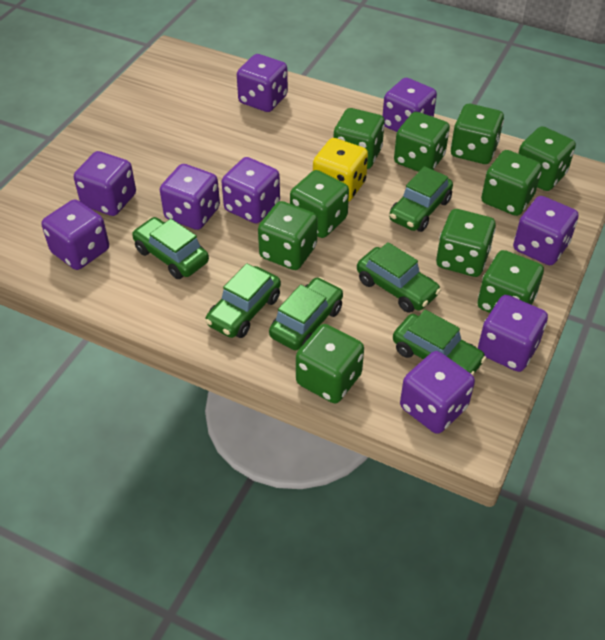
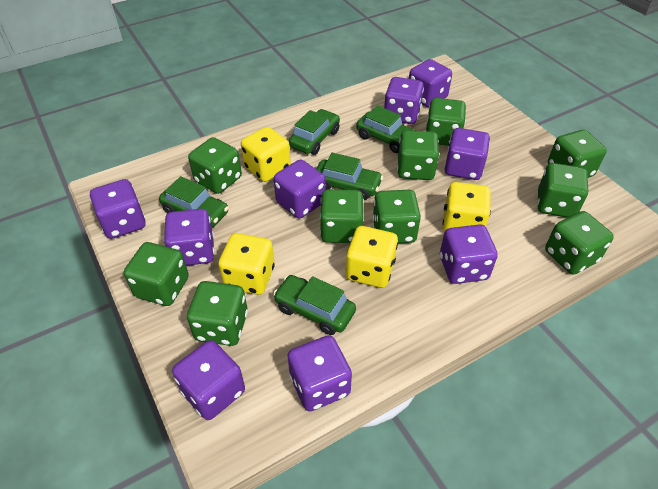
green car: [132,217,209,279] [205,263,281,338] [269,277,343,350] [357,242,441,313] [389,166,453,232] [393,309,486,376] = 6 -> [159,176,229,227] [273,275,356,335] [289,109,340,155] [316,153,383,200] [356,106,416,153] = 5
yellow dice: [313,138,368,202] = 1 -> [218,233,275,295] [241,127,291,182] [346,226,398,288] [443,182,491,232] = 4

